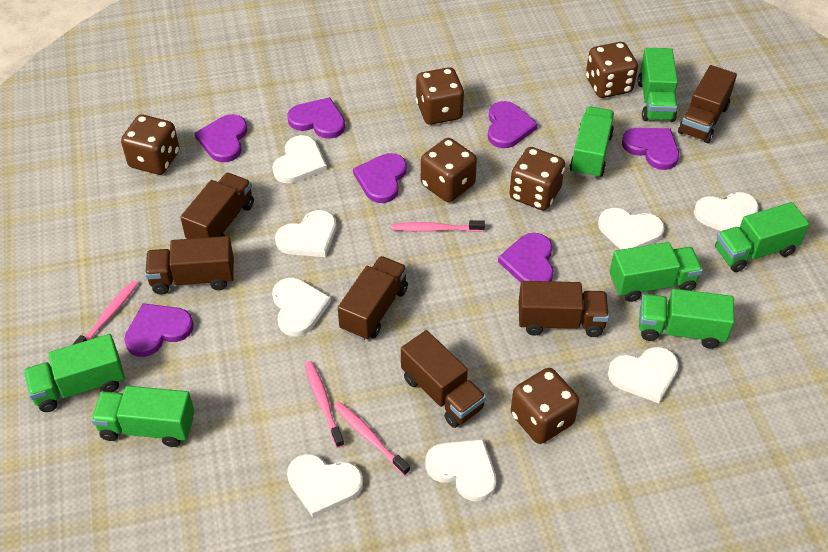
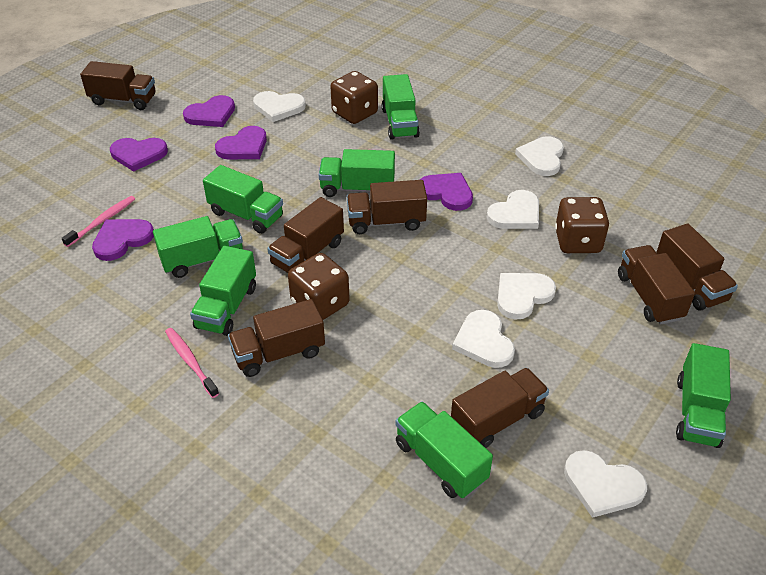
brown dice: [121,115,179,175] [416,67,464,125] [421,138,477,202] [509,147,565,210] [511,368,579,444] [586,42,638,98] = 6 -> [288,253,350,320] [330,71,378,124] [555,197,609,253] = 3
brown truck: [145,236,234,294] [180,173,254,239] [338,256,408,340] [401,330,486,428] [519,281,609,337] [678,65,737,143] = 6 -> [80,61,156,110] [228,299,325,377] [267,197,344,273] [347,180,427,234] [451,368,549,448] [618,245,695,325] [656,223,738,311] = 7
pink toothbrush: [72,280,138,345] [305,361,344,448] [334,402,410,476] [391,220,485,232] = 4 -> [62,196,135,247] [165,328,219,398] = 2
purple heart: [124,303,194,357] [195,114,247,162] [287,97,345,139] [353,153,407,203] [488,101,538,148] [498,233,554,283] [622,128,679,170] = 7 -> [92,219,154,261] [110,138,168,172] [183,95,235,127] [215,126,267,159] [419,173,473,211] = 5
white heart: [272,135,327,184] [272,277,331,337] [275,210,336,257] [287,454,363,517] [425,439,496,501] [598,208,665,250] [608,347,679,403] [694,192,759,231] = 8 -> [253,91,306,122] [452,310,515,368] [487,190,539,229] [497,273,556,320] [515,136,564,176] [564,450,647,518] = 6

